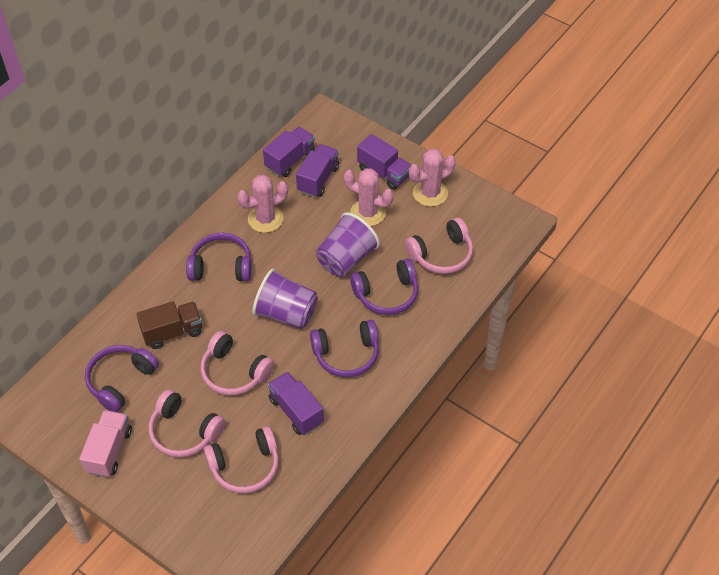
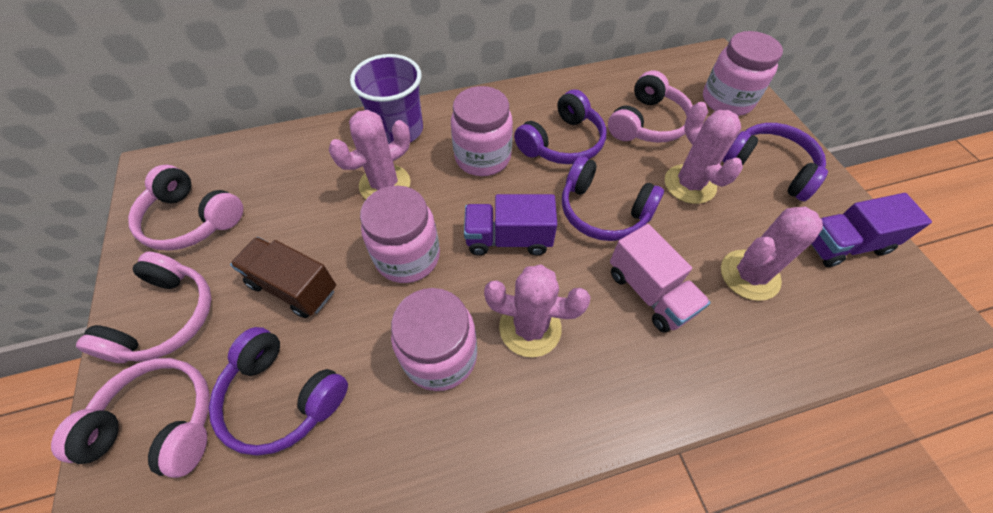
pink cactus: [237,175,288,233] [344,168,394,226] [409,149,456,207] = 3 -> [329,110,411,199] [484,265,590,357] [665,102,743,204] [721,207,823,301] = 4
pink jar: none = 0 -> [360,185,440,283] [391,288,477,391] [451,86,513,176] [703,31,783,116] = 4
purple cup: [252,269,318,329] [316,212,380,277] = 2 -> [350,54,423,144] = 1
purple truck: [263,127,315,177] [268,372,324,435] [296,144,339,197] [357,134,411,190] = 4 -> [464,194,557,255] [811,193,932,267] = 2

